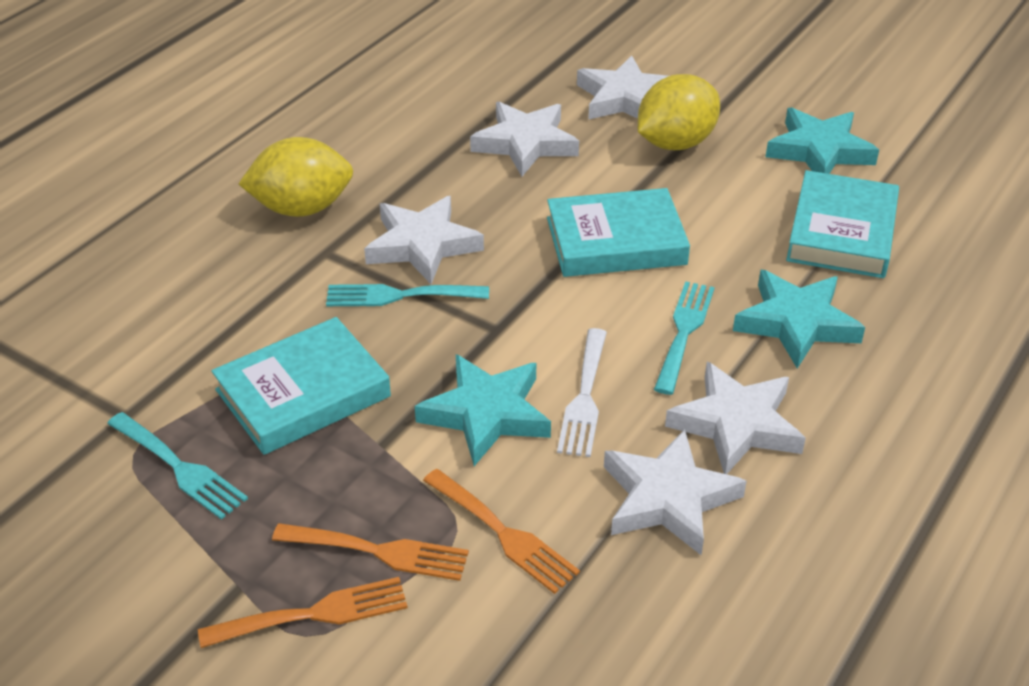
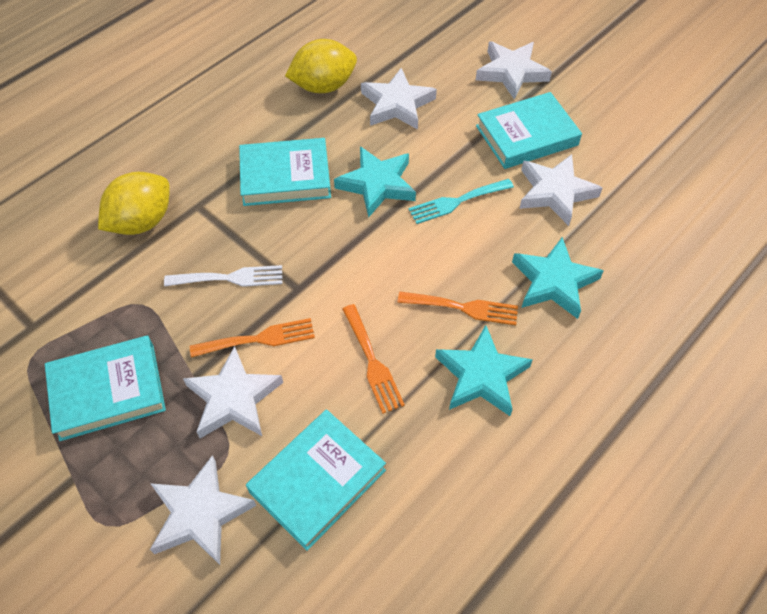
turquoise book: [211,317,391,455] [547,188,690,277] [786,170,899,278] = 3 -> [45,335,166,441] [239,138,331,206] [246,409,386,551] [476,92,582,169] = 4
turquoise fork: [107,412,248,520] [326,284,489,306] [654,281,714,395] = 3 -> [409,179,514,224] = 1

